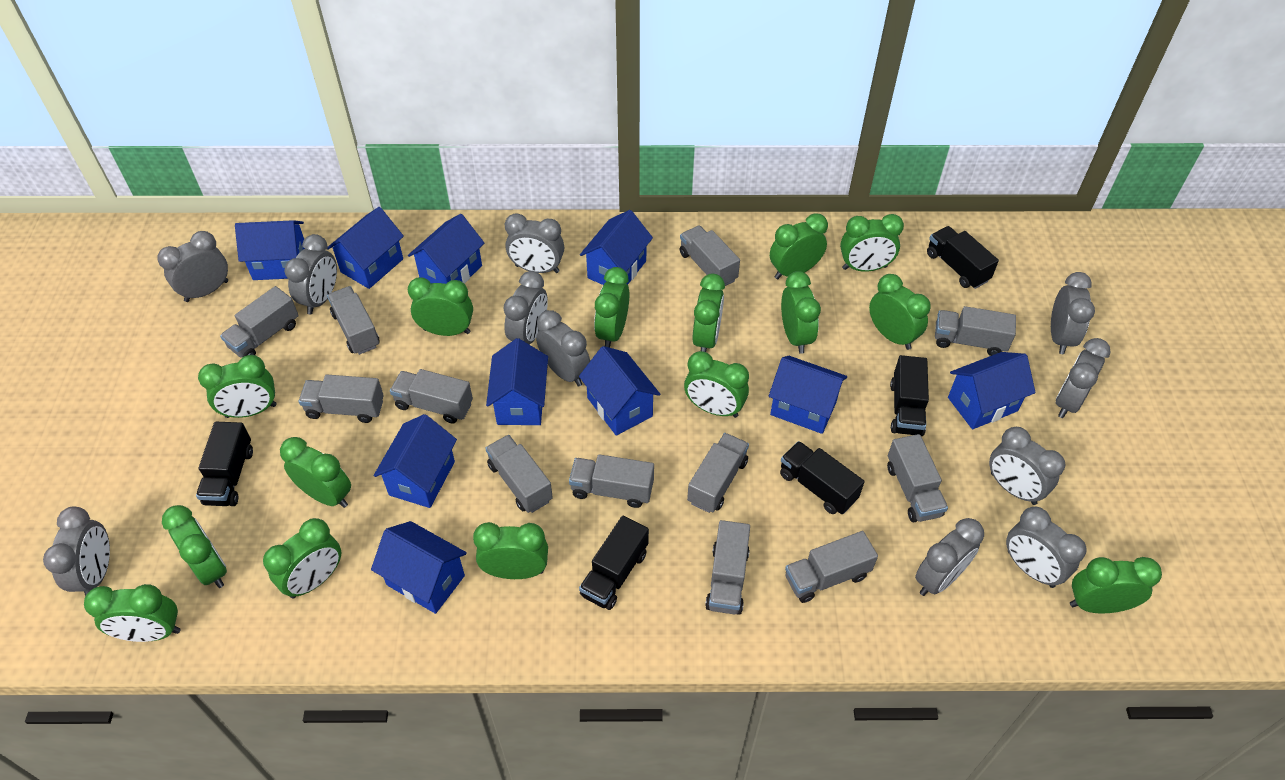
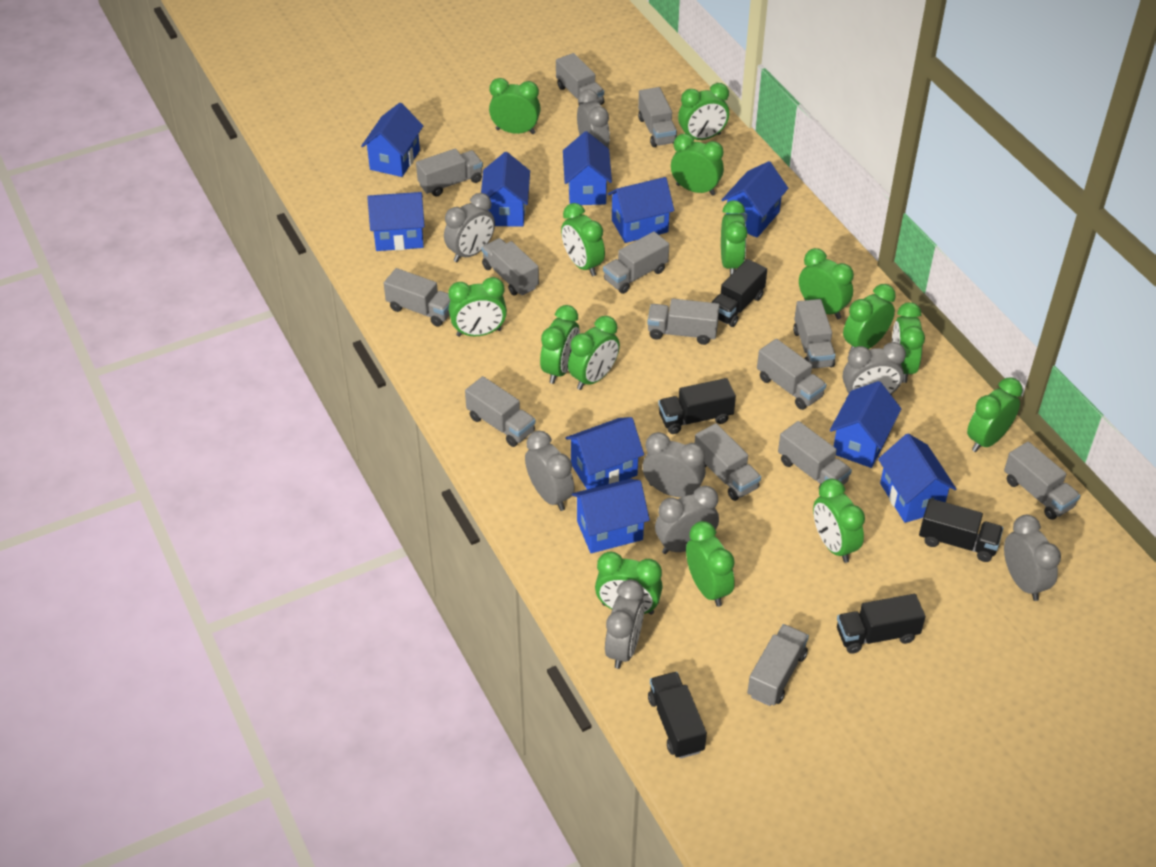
grey clock: [43,506,110,596] [157,231,228,302] [284,234,337,315] [503,271,548,344] [505,213,564,273] [536,310,590,387] [915,518,984,596] [989,427,1066,505] [1006,507,1087,588] [1051,272,1095,354] [1056,338,1111,418] = 11 -> [444,193,495,262] [525,431,575,511] [577,90,610,148] [605,580,644,669] [643,432,706,497] [655,485,719,554] [843,342,906,398] [1004,515,1061,601] = 8
grey truck: [220,286,299,358] [299,374,384,423] [327,286,380,355] [390,369,473,424] [485,435,553,513] [569,454,654,508] [680,225,740,286] [687,433,749,513] [705,520,750,615] [785,531,878,603] [887,434,948,522] [935,306,1016,356] = 12 -> [384,268,451,327] [416,149,483,197] [465,376,536,447] [481,238,539,295] [556,53,604,105] [603,231,669,294] [638,87,677,147] [648,299,720,345] [695,423,761,501] [747,624,809,706] [757,339,827,410] [778,421,852,488] [793,299,835,369] [1004,441,1080,520] = 14

